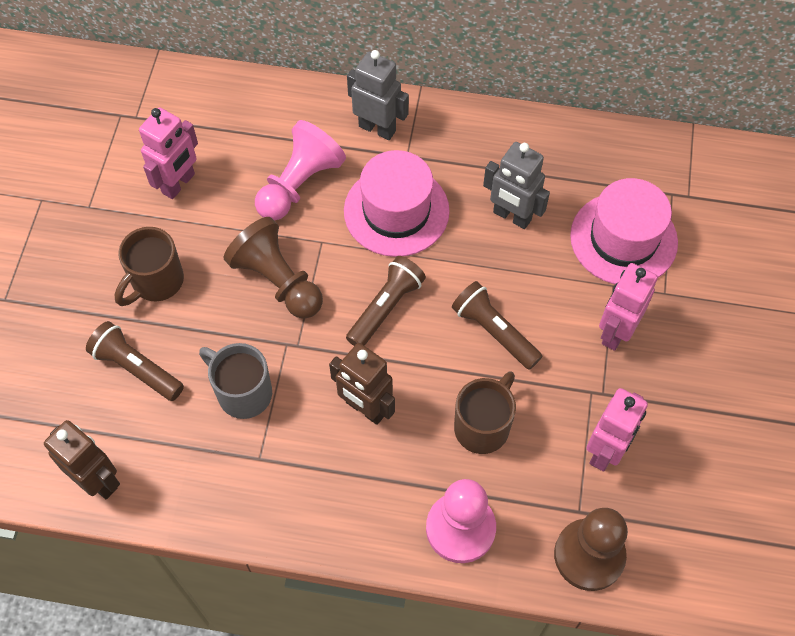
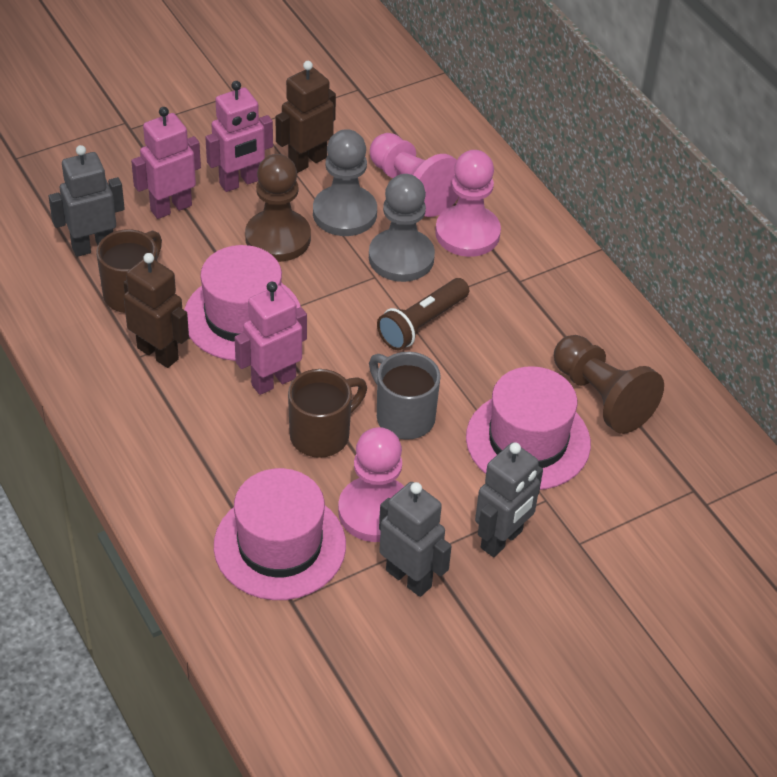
brown flashlight: [86,321,184,401] [346,256,426,346] [452,281,542,370] = 3 -> [377,278,469,351] = 1
grey pawn: none = 0 -> [313,129,377,236] [369,174,435,282] = 2
grey robot: [347,50,409,140] [483,142,550,229] = 2 -> [49,145,125,257] [379,482,452,597] [475,442,543,557] = 3
pink hat: [344,150,450,257] [570,178,678,284] = 2 -> [184,245,301,361] [214,468,346,600] [466,366,591,490] = 3
pink pawn: [255,120,346,221] [426,479,496,563] = 2 -> [338,427,404,542] [370,133,459,217] [435,150,501,257] = 3

